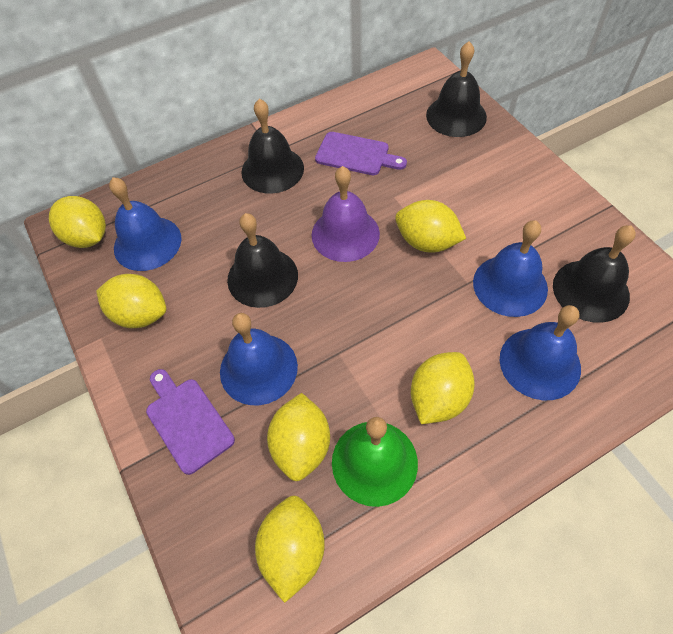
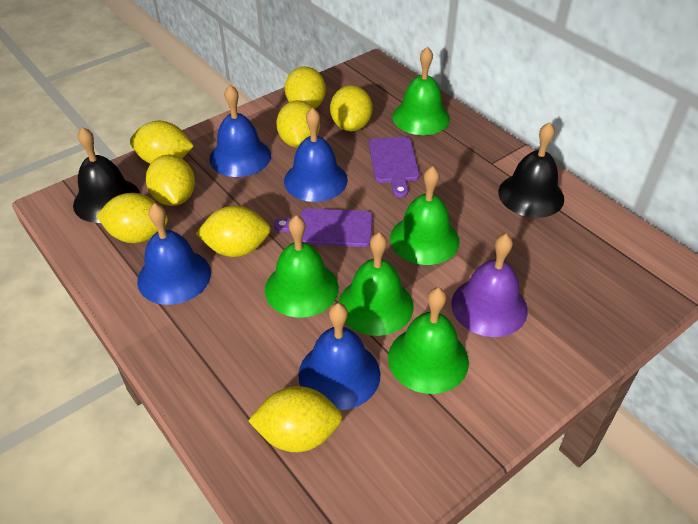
black bell: [227,213,298,308] [241,99,304,193] [426,41,487,137] [553,225,636,323] = 4 -> [73,127,140,223] [498,122,564,218] = 2
green bell: [332,417,418,507] = 1 -> [265,215,339,317] [338,233,413,336] [388,288,469,394] [390,166,459,265] [392,47,450,135] = 5
yellow lemon: [49,196,106,248] [96,274,166,328] [255,496,325,603] [267,393,330,481] [395,200,466,253] [411,352,475,424] = 6 -> [96,193,168,243] [130,121,194,164] [146,155,195,206] [196,206,271,257] [248,386,342,452] [276,100,320,148] [285,67,326,109] [330,85,373,131] = 8

